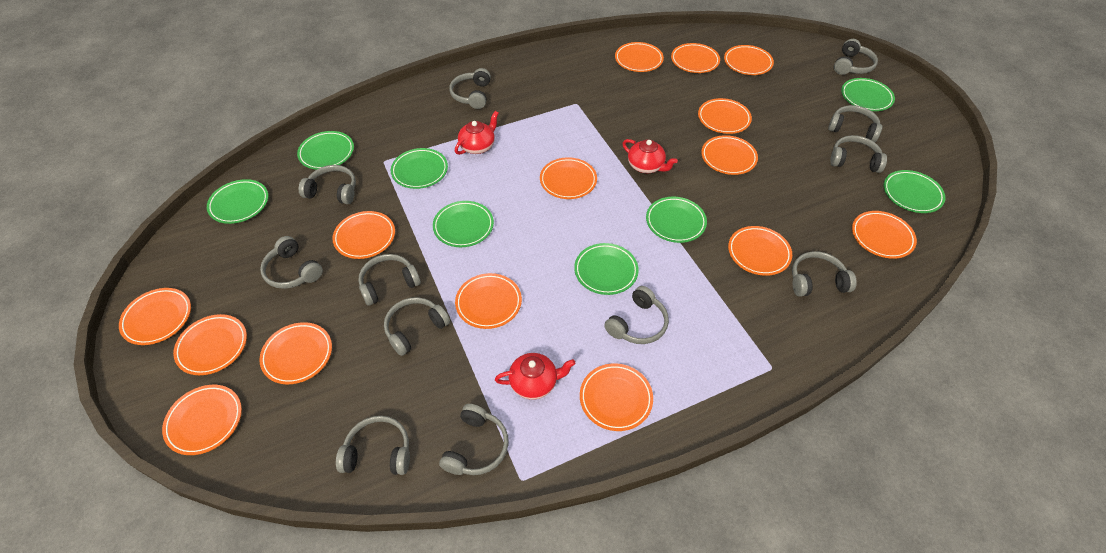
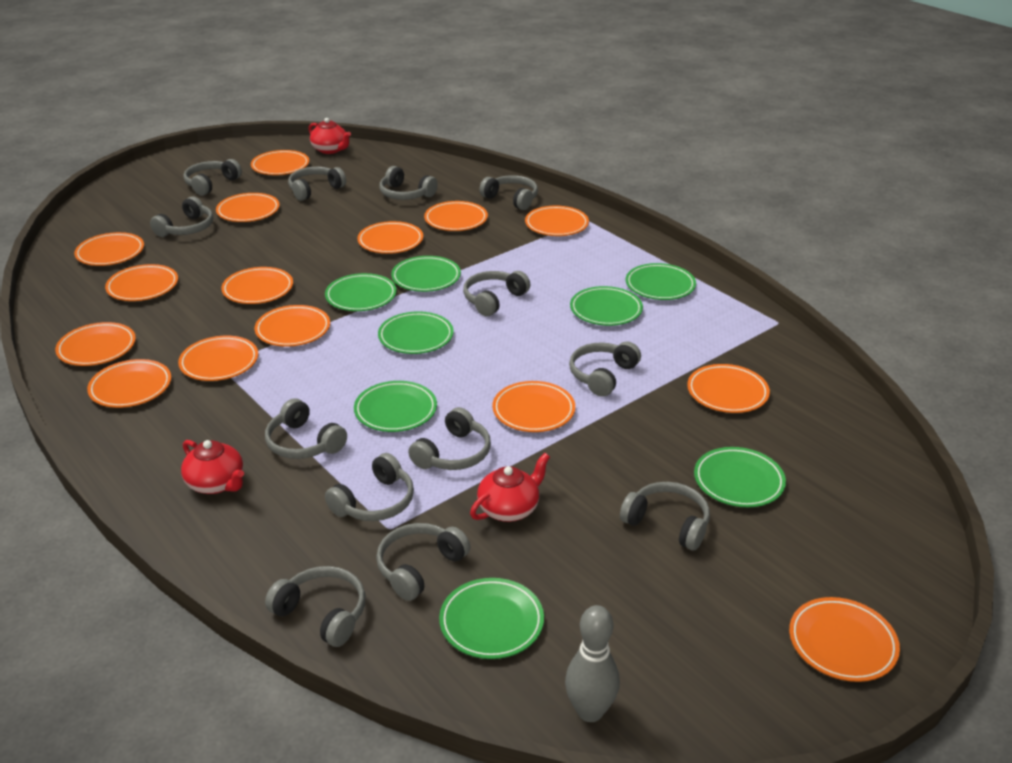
grey bowling pin: none = 0 -> [565,605,620,722] = 1
grey headphones: [260,236,323,289] [299,165,356,204] [336,416,410,475] [358,254,421,306] [384,297,450,356] [439,404,509,475] [449,68,491,109] [604,286,669,344] [792,251,857,297] [828,105,882,142] [830,135,887,173] [834,39,878,75] = 12 -> [150,196,213,237] [184,159,242,196] [265,398,347,459] [265,566,365,647] [288,167,346,201] [325,453,414,521] [376,523,470,601] [380,166,438,200] [408,407,491,470] [463,271,530,316] [480,175,538,210] [569,342,641,397] [620,482,710,550] = 13

